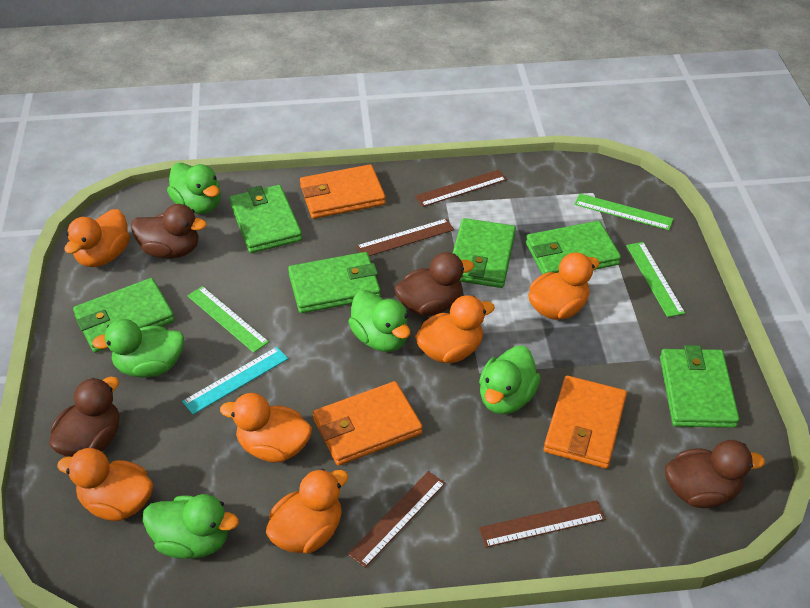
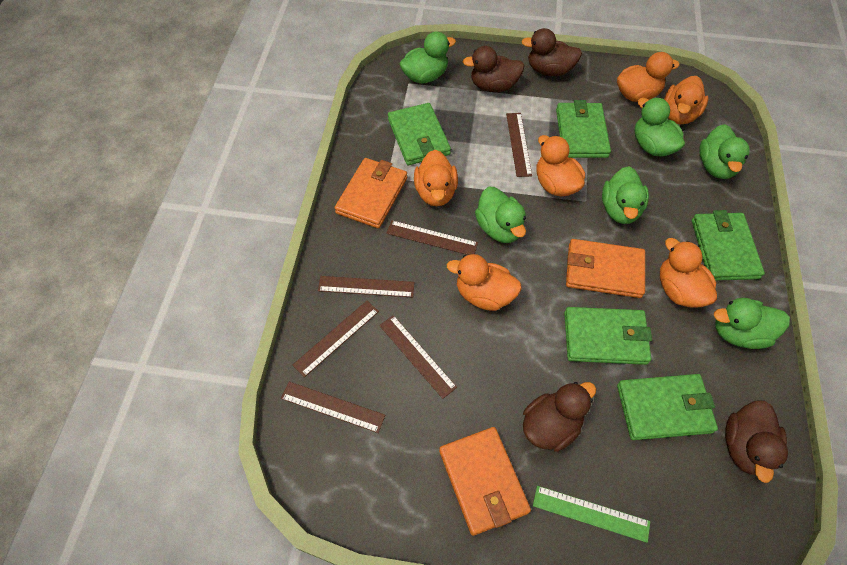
brown ruler: [348,471,445,568] [356,218,454,256] [415,169,507,207] [479,500,605,548] = 4 -> [281,382,385,433] [293,301,379,377] [318,276,415,298] [379,315,457,399] [386,220,478,255] [506,113,532,177] = 6
green duck: [92,319,184,378] [143,494,239,559] [167,163,221,214] [348,290,410,352] [479,346,540,414] = 5 -> [399,32,456,84] [475,187,526,243] [602,166,649,224] [635,98,685,157] [699,124,750,179] [714,298,790,349] = 6
green ruler: [187,286,269,353] [574,193,673,230] [626,242,685,317] = 3 -> [533,486,650,543] = 1
green wallet: [73,278,175,353] [230,185,302,253] [288,252,381,313] [453,218,516,288] [526,221,621,275] [660,345,739,428] = 6 -> [388,103,451,165] [556,100,611,158] [564,307,652,365] [617,374,718,440] [692,210,765,281] = 5
turquoise ruler: [182,347,288,415] = 1 -> none = 0

